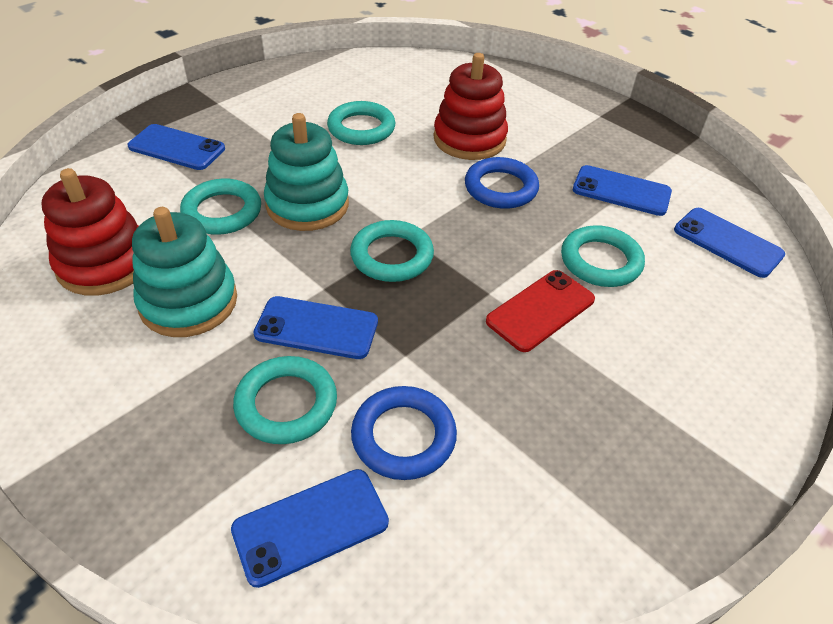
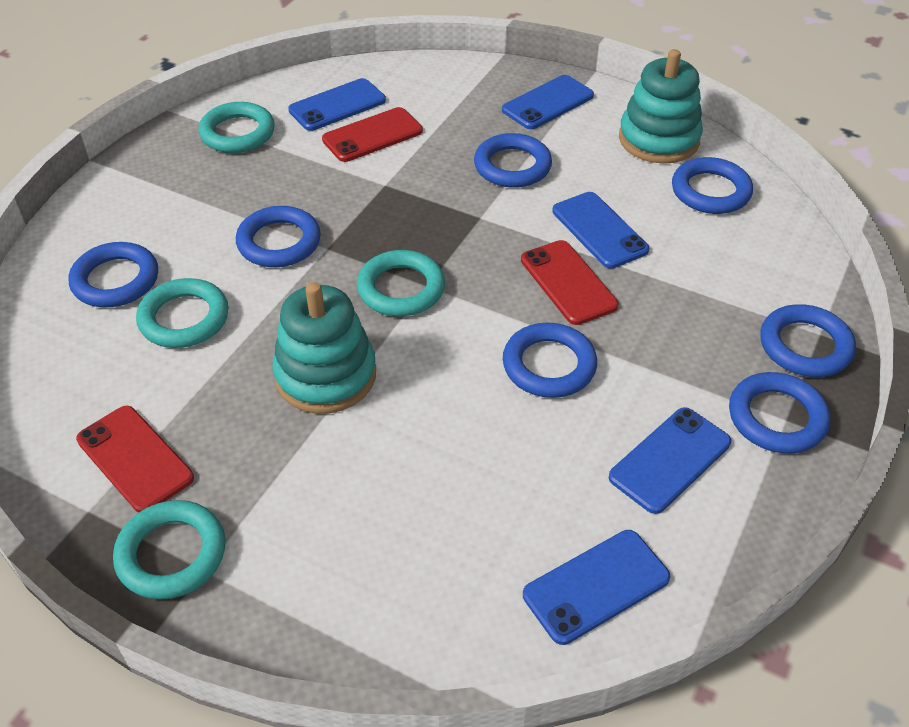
blue ring: [351,386,457,480] [465,157,539,209] = 2 -> [69,242,158,307] [236,206,321,267] [474,133,552,188] [503,323,597,398] [672,157,753,214] [729,372,830,454] [760,305,856,377] = 7
red phone: [486,270,595,352] = 1 -> [76,406,194,513] [322,107,423,162] [521,240,618,325] = 3
red stacking toy: [42,168,139,296] [433,53,508,160] = 2 -> none = 0
turquoise ring: [180,179,261,235] [233,356,337,444] [327,101,395,145] [350,220,434,282] [561,225,645,287] = 5 -> [113,500,225,600] [136,278,228,348] [198,102,275,153] [357,250,445,316] = 4

